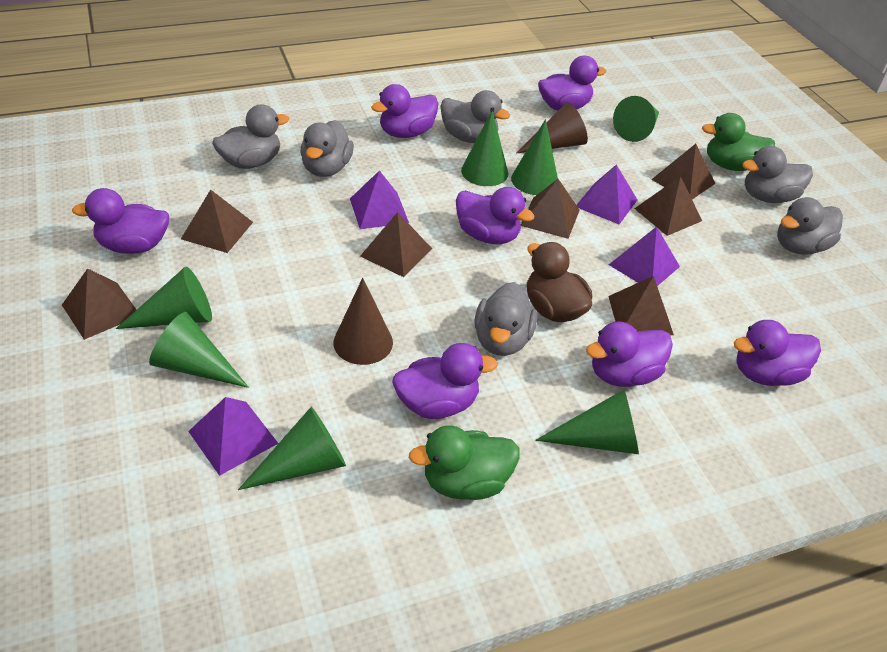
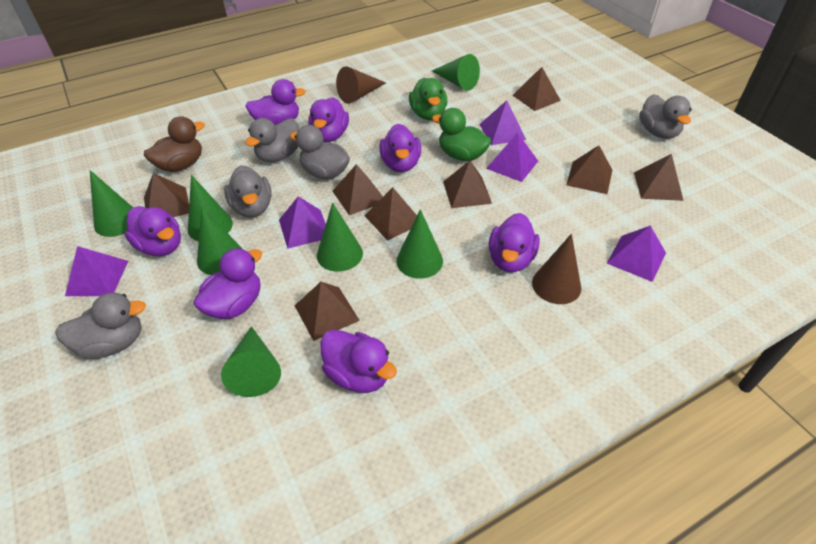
brown pyramid: [62,268,136,340] [181,189,253,253] [360,212,432,277] [520,179,580,239] [608,276,674,335] [634,176,702,236] [651,144,715,199] = 7 -> [144,173,189,217] [295,282,360,341] [333,164,383,215] [365,187,417,241] [443,160,492,208] [512,67,561,111] [566,145,612,194] [634,154,684,201] = 8
grey duck: [212,104,289,169] [300,120,354,177] [440,90,510,143] [474,282,537,356] [742,146,813,203] [777,197,843,255] = 6 -> [55,292,146,359] [224,165,272,217] [245,118,299,162] [290,125,350,179] [639,94,692,139] = 5
purple pyramid: [188,397,279,476] [350,170,409,229] [577,164,637,224] [609,226,680,286] = 4 -> [65,246,128,296] [279,196,326,249] [479,100,526,145] [486,133,538,182] [607,225,666,282] = 5

